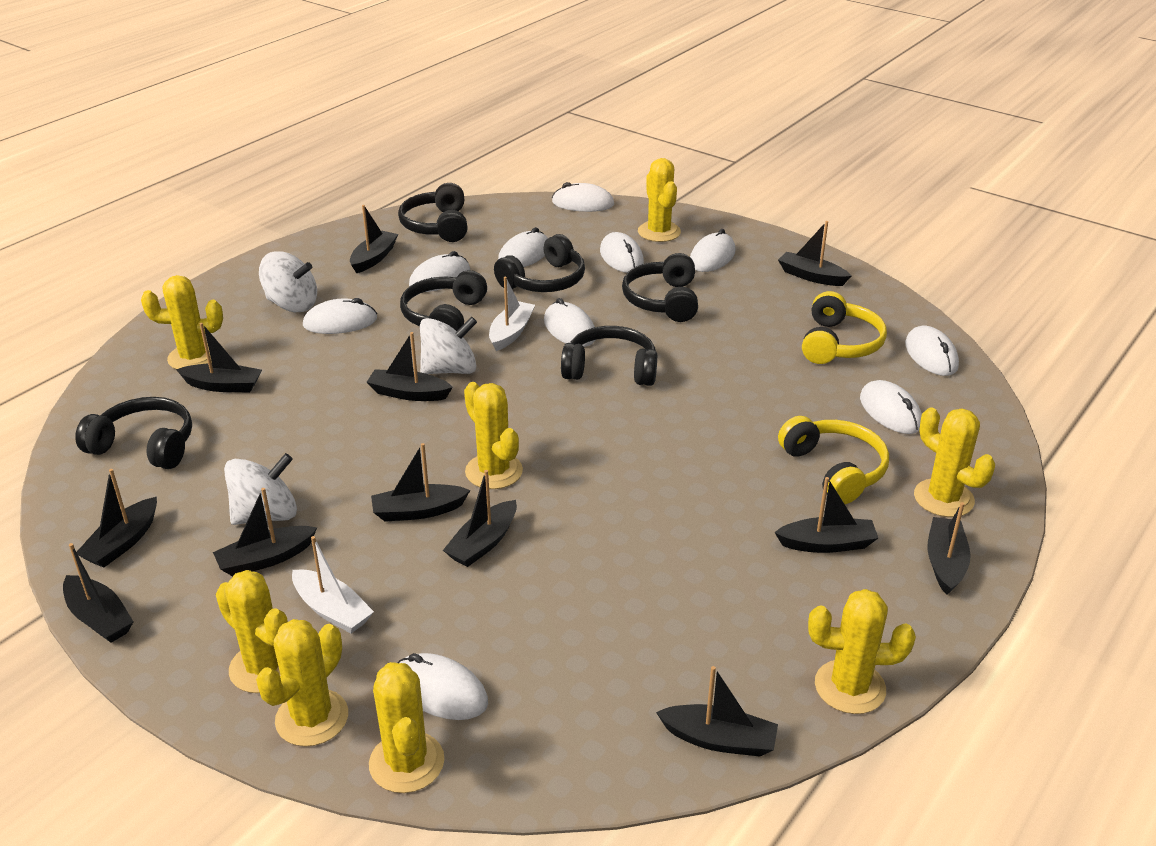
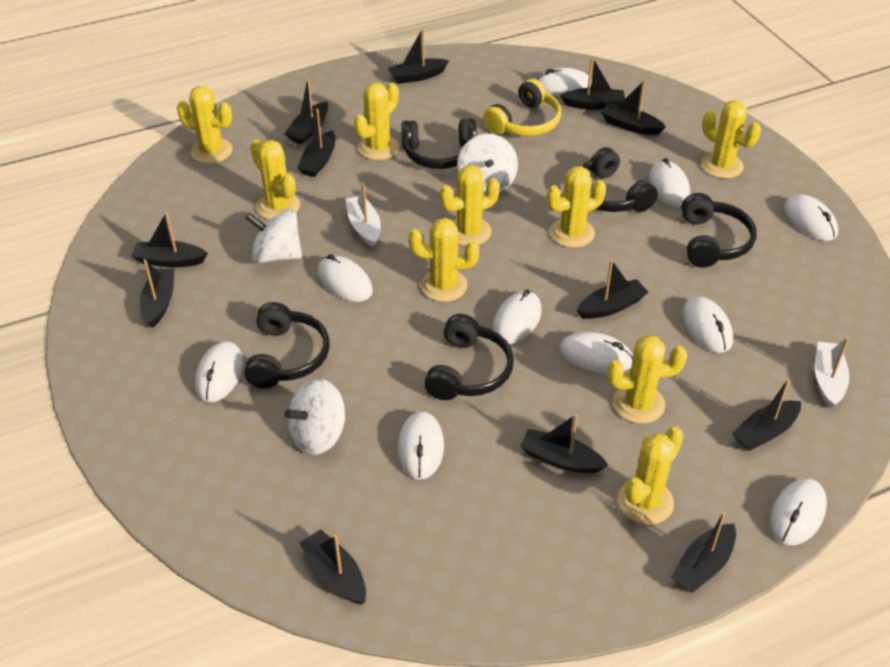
black headphones: [75,397,192,469] [398,183,468,242] [400,270,487,331] [494,234,585,292] [561,326,657,386] [622,253,698,322] = 6 -> [244,302,330,389] [401,118,477,169] [424,314,514,400] [582,147,658,212] [682,193,757,268] = 5
yellow cactus: [141,275,223,369] [216,570,288,693] [256,619,348,747] [369,662,444,793] [464,382,523,489] [638,158,681,242] [808,589,916,714] [914,408,995,517] = 8 -> [177,86,233,163] [250,139,300,220] [354,82,399,160] [409,218,479,302] [440,165,500,246] [547,166,606,248] [607,335,687,424] [618,427,684,525] [701,100,761,179] = 9
yellow headphones: [778,416,889,504] [802,291,887,364] = 2 -> [483,79,561,136] = 1

